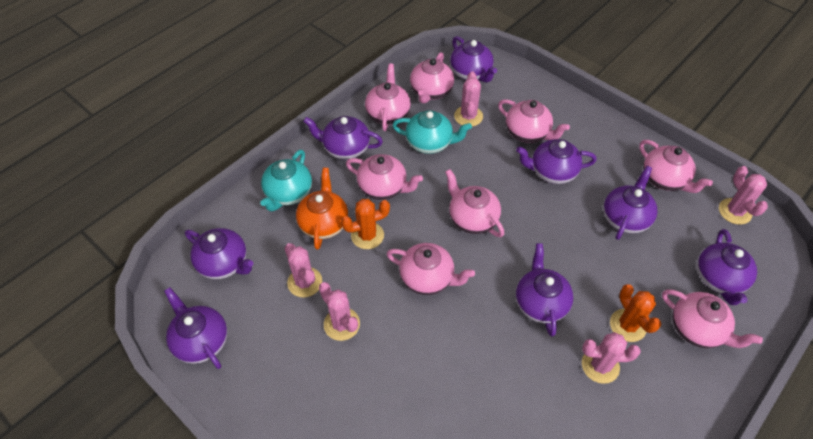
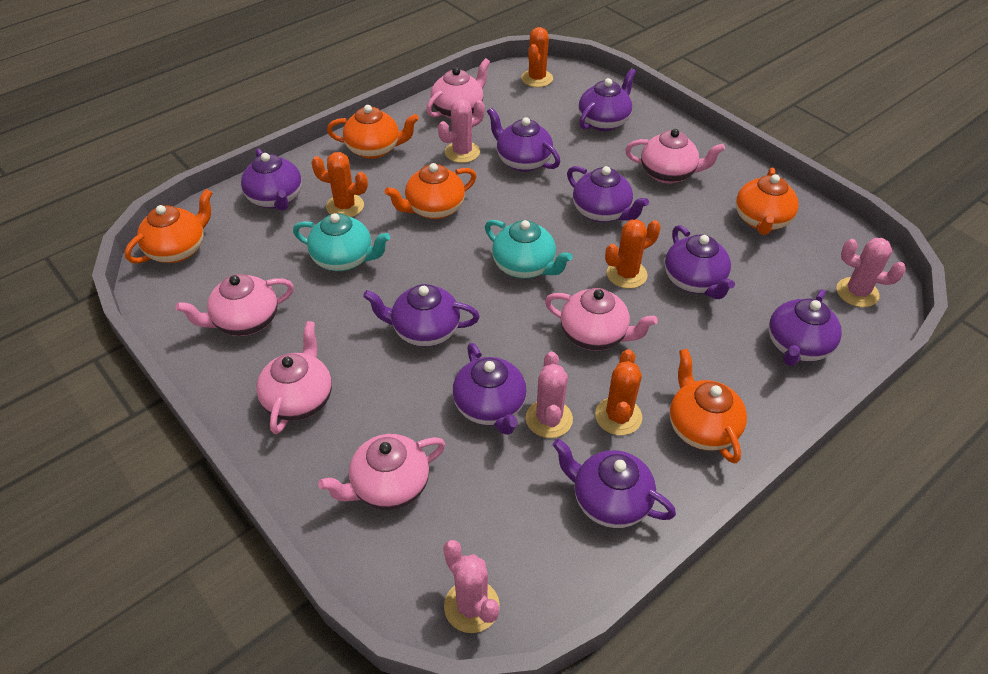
orange cactus: [341,199,390,249] [610,284,661,342] = 2 -> [311,152,368,217] [521,27,553,87] [595,349,642,435] [605,219,660,289] = 4
orange teapot: [296,168,348,250] = 1 -> [125,189,212,263] [327,105,419,159] [385,163,476,219] [669,349,747,464] [736,168,799,235] = 5
pink cactus: [285,243,322,297] [319,282,360,341] [454,72,483,127] [582,332,641,384] [719,166,768,225] = 5 -> [438,99,485,163] [443,540,500,633] [526,352,573,438] [837,238,906,307] = 4
pink teapot: [346,154,423,200] [365,63,411,131] [387,243,475,295] [410,52,454,104] [445,169,504,237] [498,99,570,143] [639,140,713,193] [662,289,763,348] = 8 -> [176,274,294,336] [256,321,332,434] [318,434,446,510] [426,58,490,119] [545,288,658,351] [625,129,725,184] = 6
purple teapot: [164,287,227,369] [185,228,253,279] [303,116,383,160] [450,36,497,82] [516,139,597,184] [516,243,573,337] [603,166,657,240] [697,229,757,305] = 8 -> [241,148,302,211] [363,284,480,347] [453,343,527,435] [487,108,560,172] [553,439,676,528] [567,166,649,223] [578,68,636,131] [665,225,735,299] [769,289,842,366] = 9

